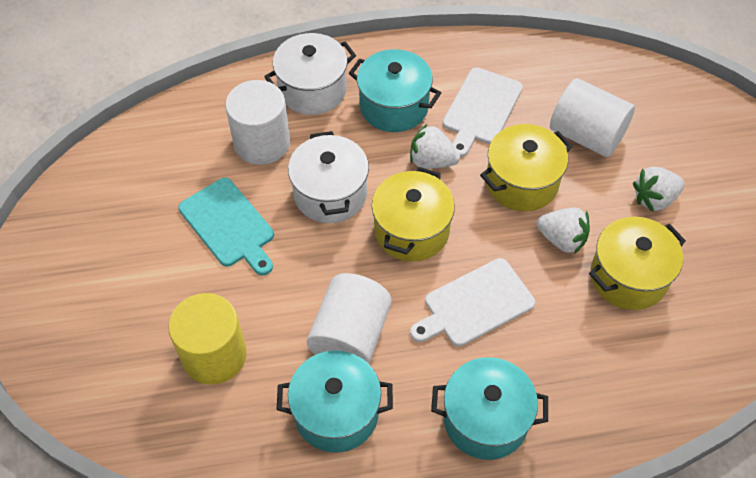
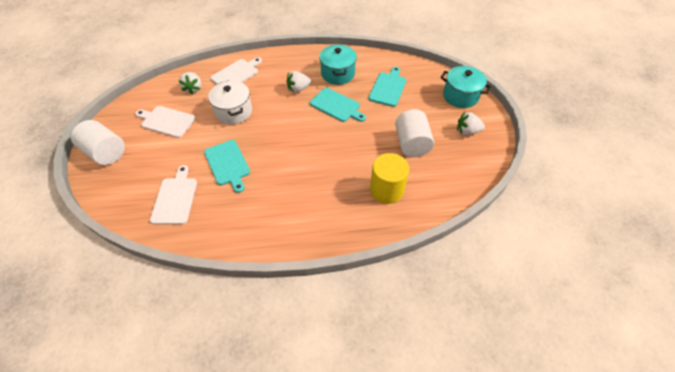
turquoise cutting board: [178,178,274,275] = 1 -> [204,140,250,193] [310,88,366,122] [369,67,406,107] = 3
turquoise pot: [277,350,393,453] [349,49,441,132] [431,357,548,460] = 3 -> [319,45,357,85] [441,66,491,108] = 2
white cutting board: [410,258,535,347] [443,67,523,157] = 2 -> [135,106,196,138] [150,165,197,225] [210,57,262,85] = 3
white cylinder: [225,80,290,165] [307,273,392,364] [550,78,635,157] = 3 -> [71,120,125,165] [395,109,434,157] = 2
white pot: [264,33,356,115] [288,131,369,223] = 2 -> [208,80,252,124] = 1
yellow pot: [372,167,455,261] [480,124,573,212] [589,216,686,310] = 3 -> none = 0

